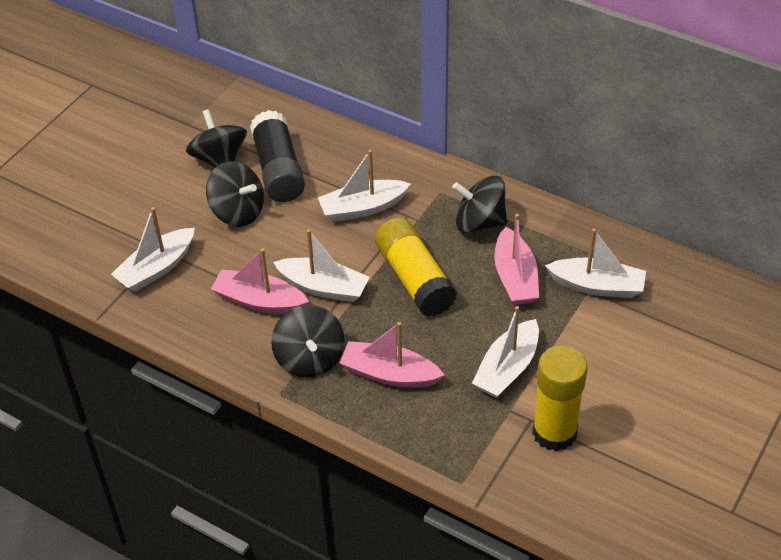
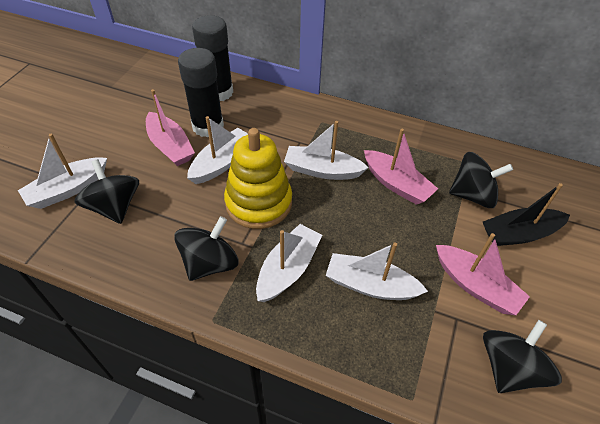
black boat: none = 0 -> [483,183,570,246] = 1
black glue stick: [250,110,305,202] = 1 -> [178,48,224,137] [192,15,233,101] = 2
yellow glue stick: [375,218,457,317] [532,345,588,451] = 2 -> none = 0
yellow stacking toy: none = 0 -> [224,128,292,229] = 1

